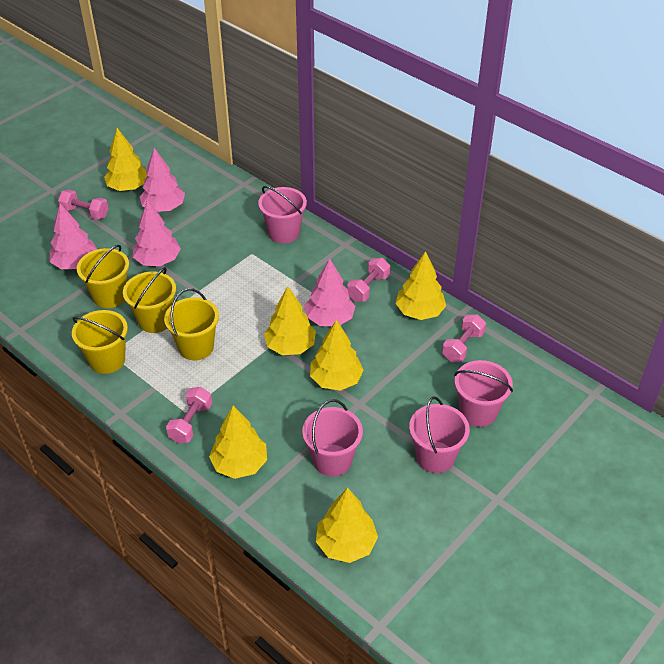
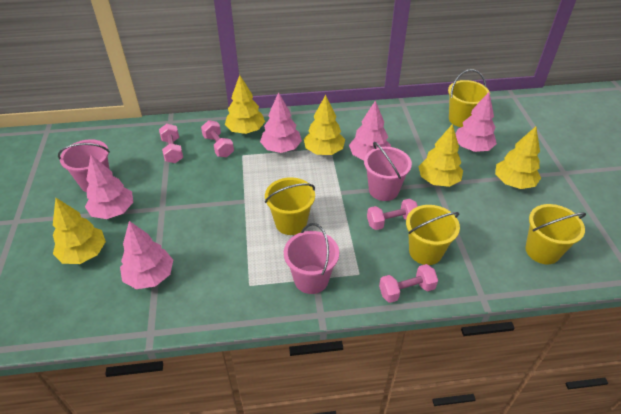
pink bucket: [258,186,307,243] [302,399,363,477] [409,397,470,473] [454,360,513,427] = 4 -> [58,139,110,192] [284,223,339,294] [364,142,412,201] = 3
pink tree: [50,204,97,269] [133,200,181,266] [140,148,185,212] [305,259,355,326] = 4 -> [85,155,133,219] [120,221,173,289] [260,92,302,153] [349,100,391,160] [456,92,497,152] = 5
yellow tree: [104,128,147,191] [209,406,267,479] [264,286,316,355] [310,320,364,391] [316,488,378,563] [395,251,446,320] = 6 -> [53,198,106,264] [225,75,265,134] [304,95,345,155] [418,124,463,187] [495,127,541,189] = 5

